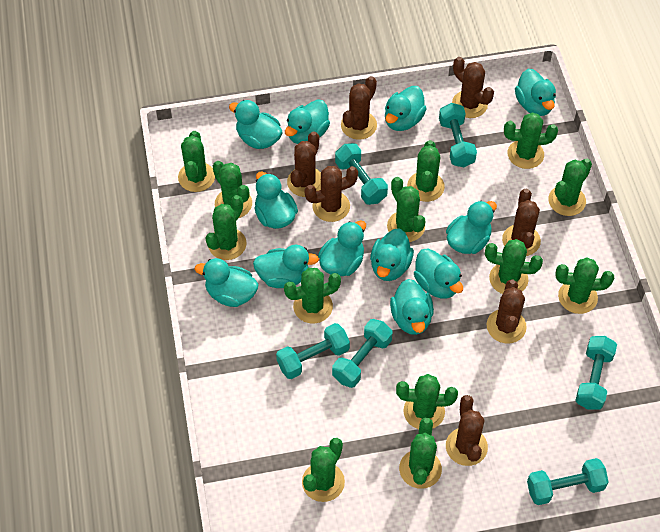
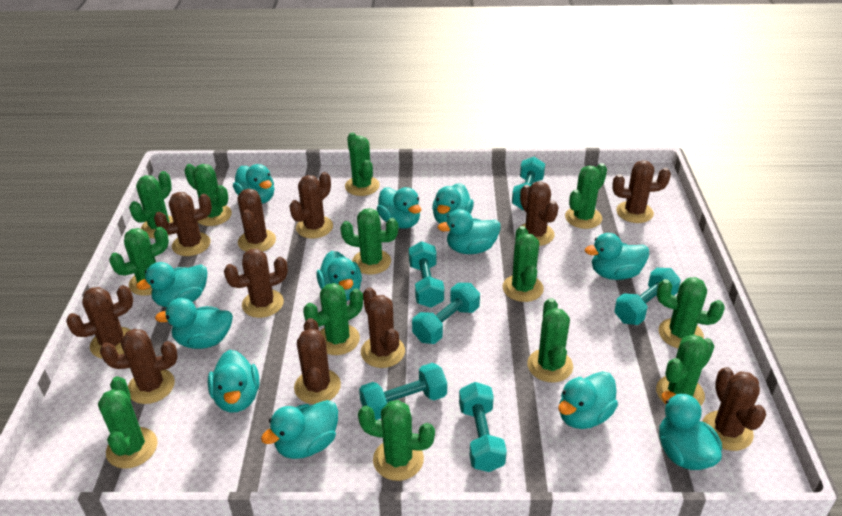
brown cactus: [287,132,321,197] [304,166,358,222] [341,76,377,140] [446,395,488,466] [452,57,494,118] [487,279,527,343] [502,189,541,256] = 7 -> [66,285,133,359] [100,329,177,404] [154,192,212,256] [224,249,288,318] [237,188,276,252] [289,172,333,238] [294,318,341,404] [361,287,405,368] [520,182,558,246] [612,160,671,223] [702,367,766,451] = 11

